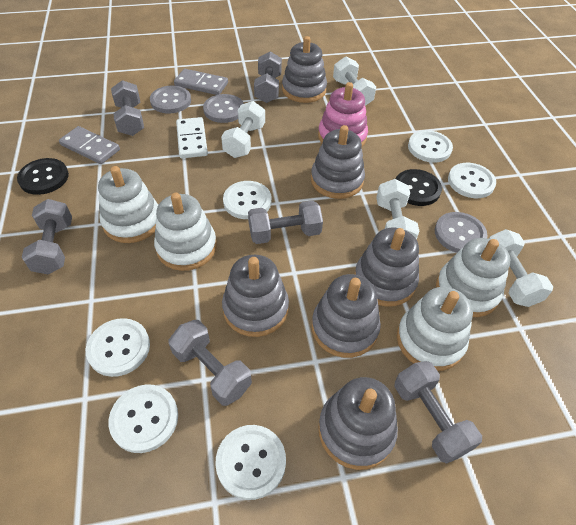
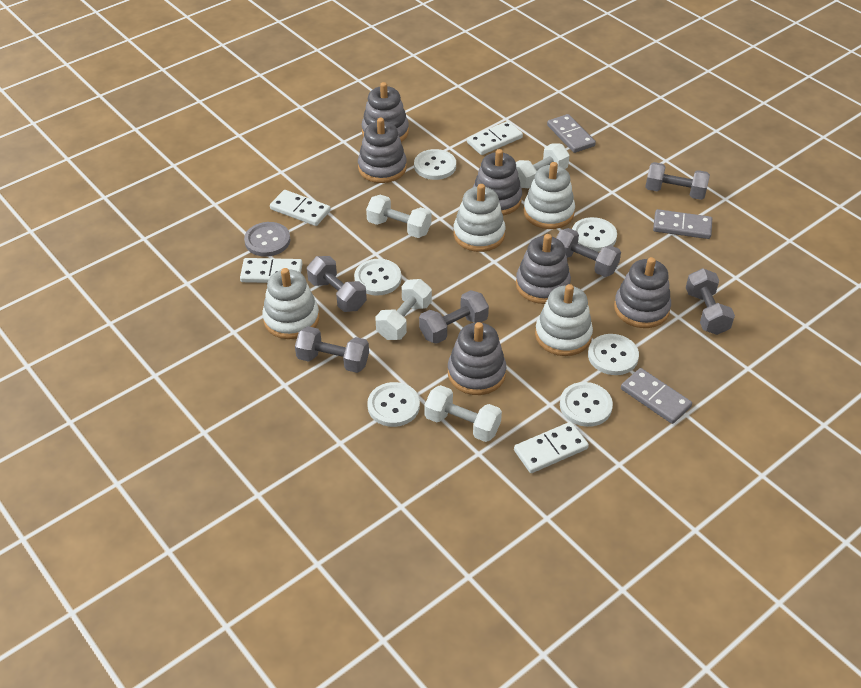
black button: [17,158,69,195] [396,169,442,206] = 2 -> none = 0
grey button: [150,85,191,114] [203,94,244,123] [435,212,488,253] = 3 -> [244,222,290,257] = 1
grey domino: [59,126,120,164] [174,69,228,95] = 2 -> [547,114,596,153] [621,368,692,424] [653,209,712,239] = 3
pink stacking toy: [318,82,368,147] = 1 -> none = 0
white domino: [176,117,208,158] = 1 -> [240,258,302,283] [270,190,331,226] [467,121,523,155] [514,422,589,473] = 4

